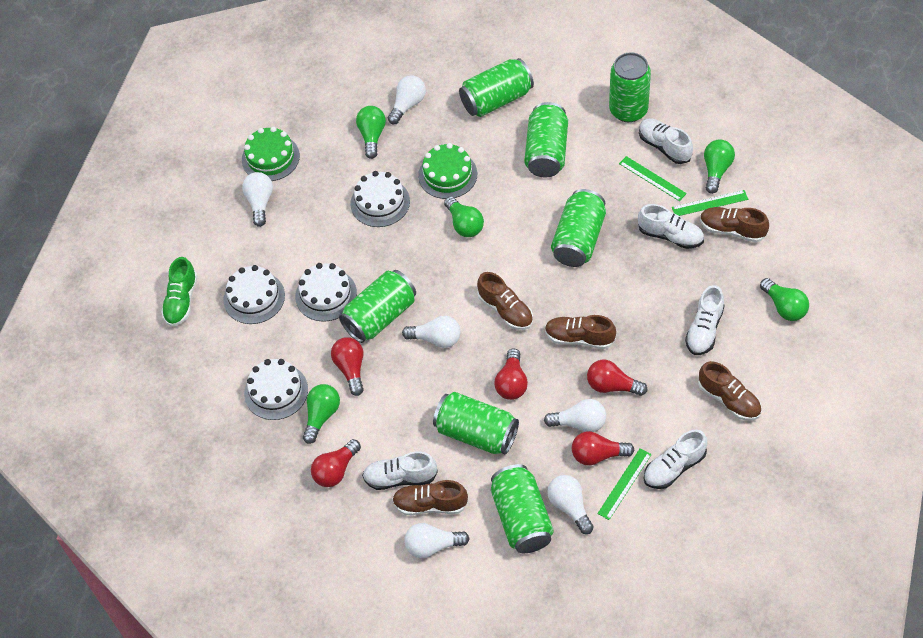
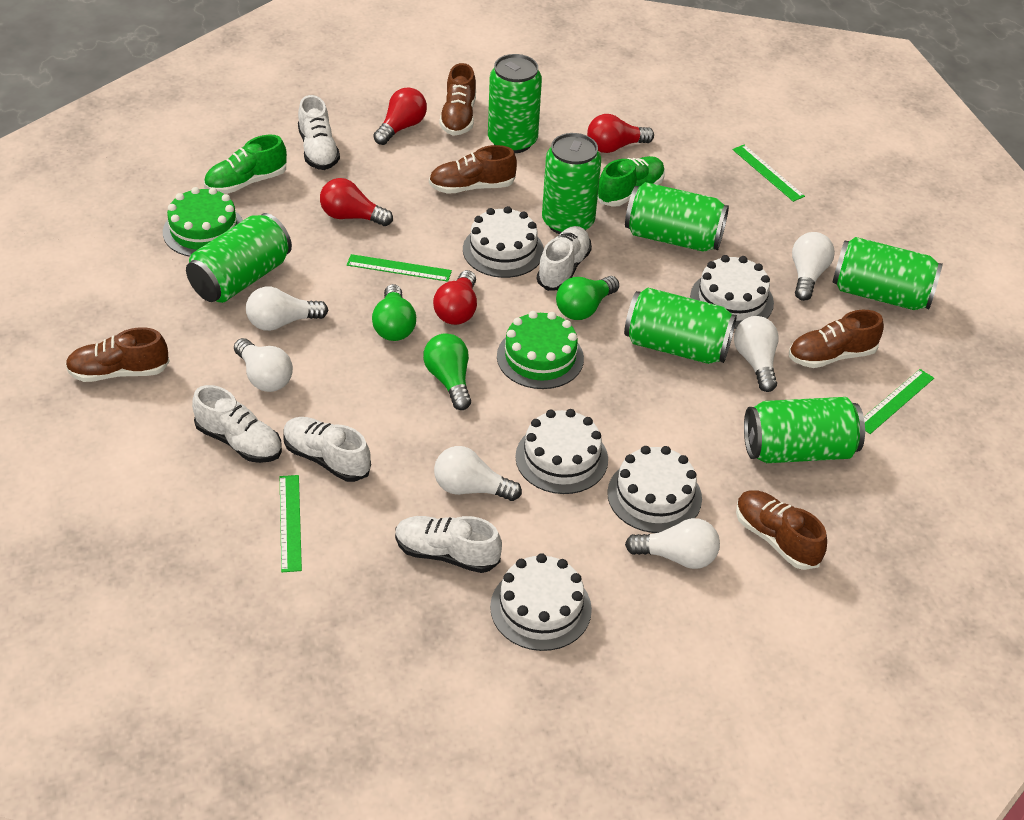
green light bulb: [303,384,340,444] [356,106,386,159] [444,196,484,237] [704,140,735,194] [760,278,809,321] = 5 -> [372,284,416,341] [423,333,471,410] [556,276,619,320] = 3
green ruler: [597,448,652,520] [619,156,687,201] [672,190,748,216] = 3 -> [280,475,302,572] [347,254,452,282] [732,145,805,202] [864,369,934,434] = 4
green shoe: [161,257,198,327] = 1 -> [204,135,287,194] [598,156,665,207] = 2
red light bulb: [311,439,361,487] [331,337,364,396] [494,348,528,400] [572,431,634,466] [587,360,647,396] = 5 -> [320,178,393,226] [373,87,427,145] [433,270,477,325] [587,114,654,153] = 4
white cake: [223,265,285,324] [244,359,308,420] [295,263,357,322] [351,171,410,227] = 4 -> [463,206,544,278] [490,553,592,651] [515,409,608,494] [607,446,702,533] [690,255,774,329] = 5

